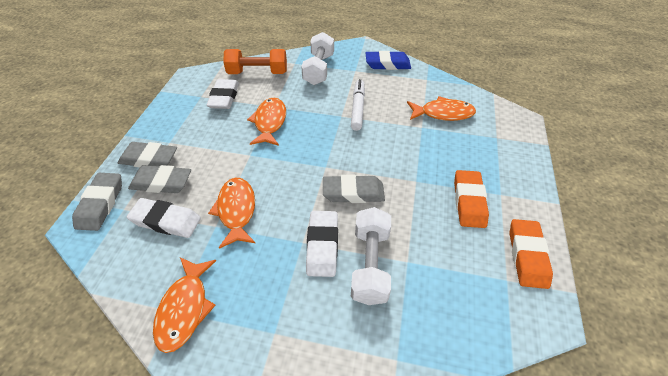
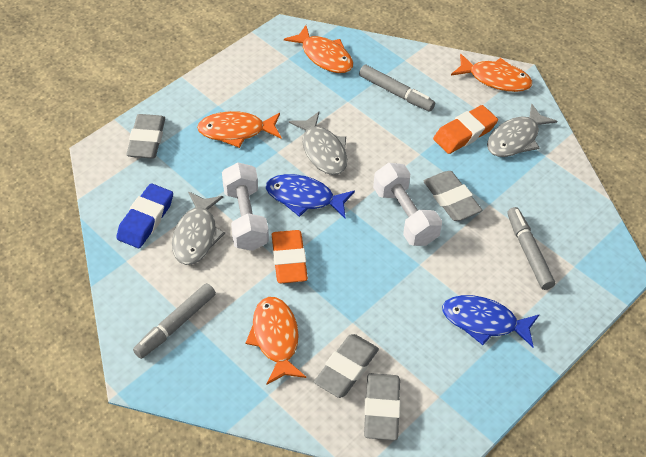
blue fish: none = 0 -> [266,174,355,218] [442,295,540,347] = 2
grey fish: none = 0 -> [172,192,225,265] [289,112,347,175] [487,104,557,157] = 3
grey marker: none = 0 -> [133,283,216,359] [359,65,435,111] [507,207,555,290] = 3
orange dumbbell: [223,49,287,74] = 1 -> none = 0
white eraser: [127,198,201,238] [206,79,239,109] [306,211,338,277] = 3 -> none = 0
white marker: [351,79,365,131] = 1 -> none = 0

